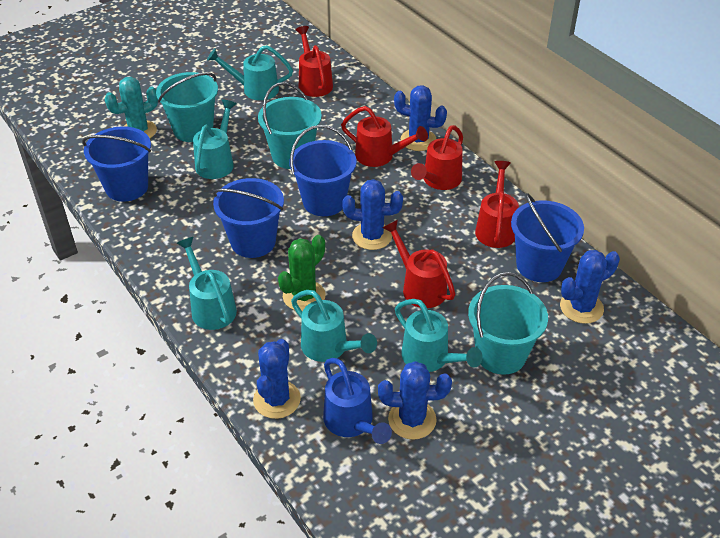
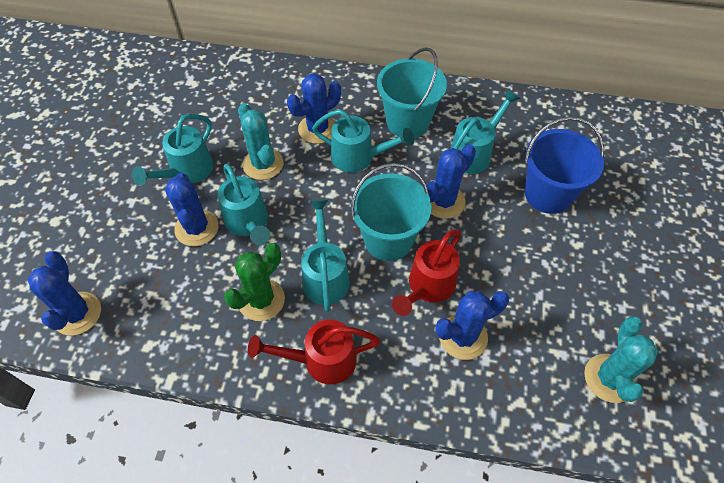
blue bucket: [82,127,151,202] [213,178,284,258] [289,125,357,216] [511,193,584,282] = 4 -> [525,117,604,214] = 1
blue watering can: [323,358,392,444] = 1 -> none = 0
red watering can: [295,26,333,97] [341,106,428,167] [382,220,455,308] [411,125,463,190] [475,161,519,248] = 5 -> [248,319,380,384] [392,229,461,316] = 2
turquoise bucket: [156,72,218,142] [258,82,322,169] [468,272,548,375] = 3 -> [351,163,432,261] [377,47,447,138] = 2
turquoise cactus: [104,77,158,138] = 1 -> [238,103,284,180] [584,316,658,403] = 2

